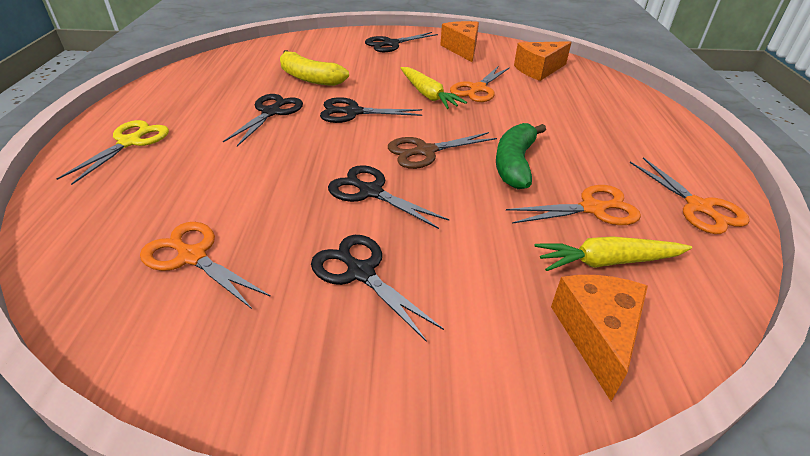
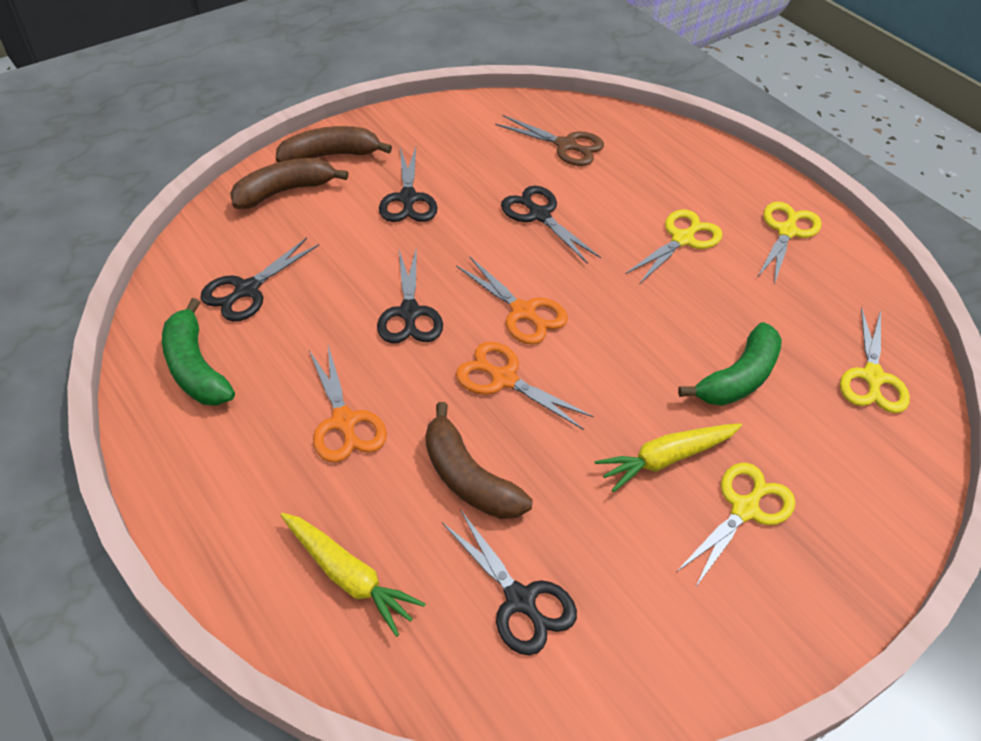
brown banana: none = 0 -> [230,158,348,209] [276,126,392,163] [426,402,533,519] = 3
green banana: [496,123,546,189] = 1 -> [162,298,235,406] [678,322,782,406] = 2
orange cheese: [441,21,479,62] [514,41,571,81] [551,275,648,401] = 3 -> none = 0
orange scissors: [140,222,271,309] [450,66,510,102] [506,185,641,225] [630,157,750,234] = 4 -> [309,345,387,462] [456,257,568,344] [456,342,594,430] = 3
yellow banana: [280,50,349,86] = 1 -> none = 0
yellow scissors: [56,120,169,185] = 1 -> [625,210,723,284] [676,463,795,588] [757,202,822,284] [840,307,910,413] = 4

